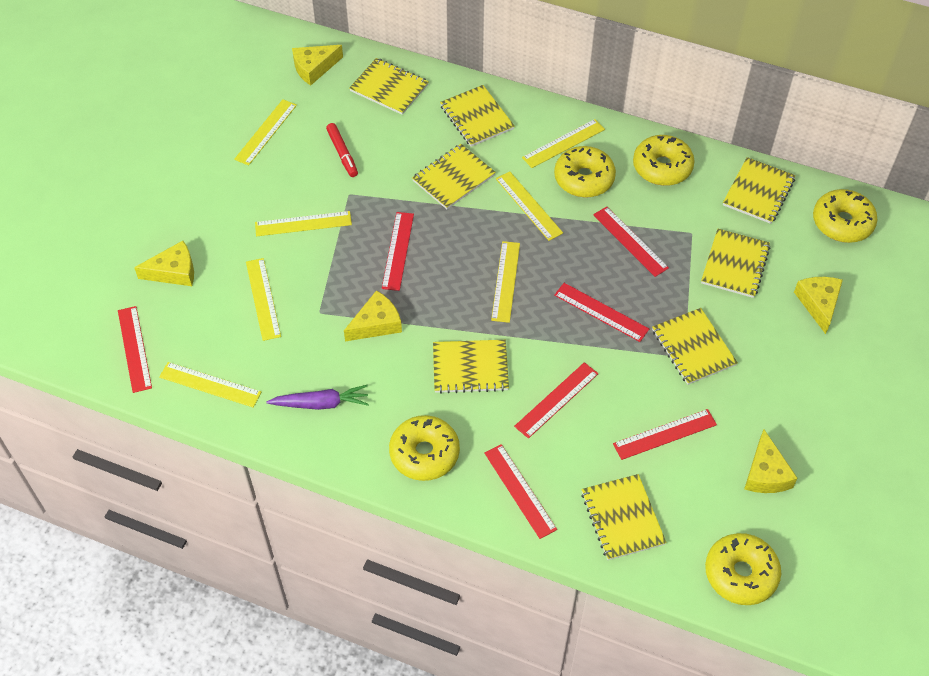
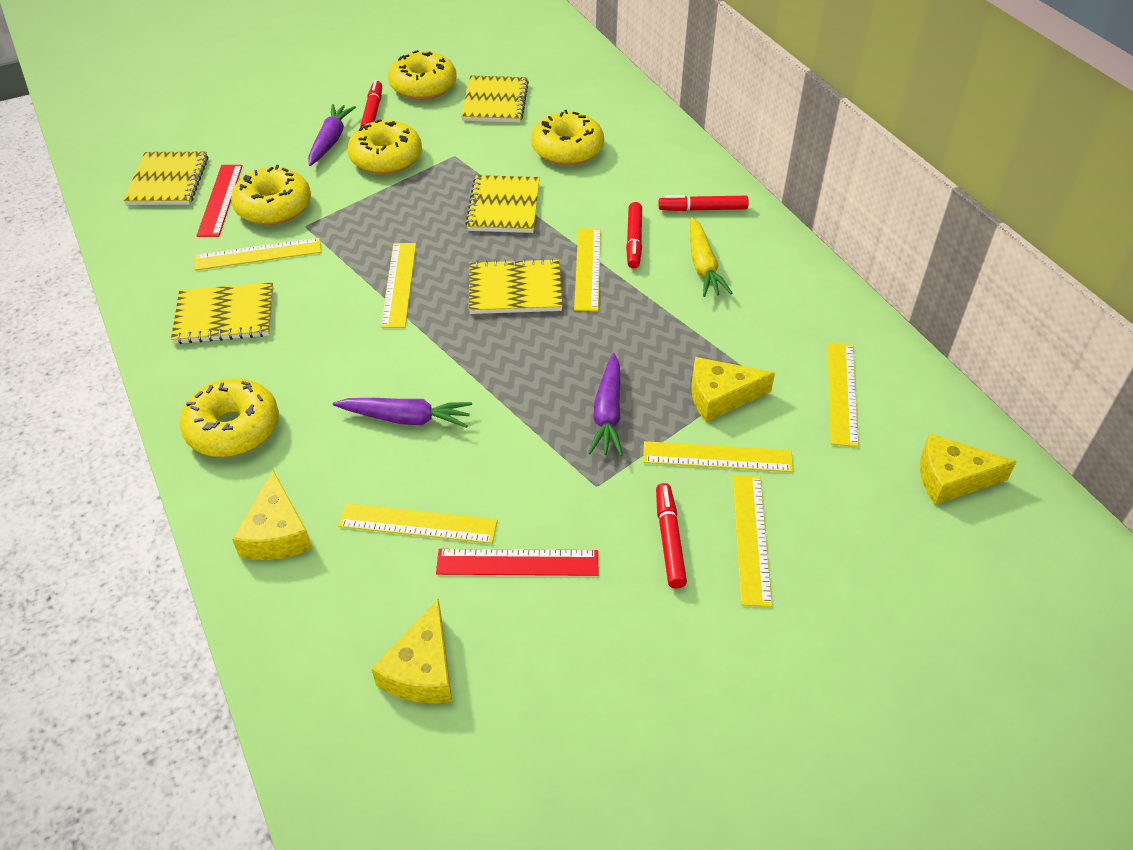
purple carrot: [266,385,369,410] = 1 -> [308,104,356,166] [333,398,472,428] [588,353,623,456] = 3
red marker: [326,123,358,177] = 1 -> [360,80,382,127] [626,202,642,269] [656,483,687,589] [658,195,749,211] = 4
red ruler: [118,306,152,393] [382,212,414,291] [484,444,557,539] [514,362,599,438] [554,283,649,342] [593,206,669,277] [613,409,717,460] = 7 -> [196,165,243,237] [436,549,598,576] = 2
yellow carrot: none = 0 -> [690,217,732,297] = 1
yellow cheese: [134,241,194,286] [292,45,343,86] [344,290,402,341] [744,429,798,493] [794,277,843,334] = 5 -> [232,470,312,560] [372,599,452,704] [691,357,775,422] [920,433,1017,505] = 4
yellow notebook: [349,58,429,115] [412,144,496,209] [433,340,509,394] [440,85,515,147] [581,474,667,560] [652,308,738,385] [701,229,770,298] [723,157,796,224] = 8 -> [123,152,208,205] [171,282,273,344] [461,75,529,123] [465,175,540,233] [469,258,563,314] = 5

